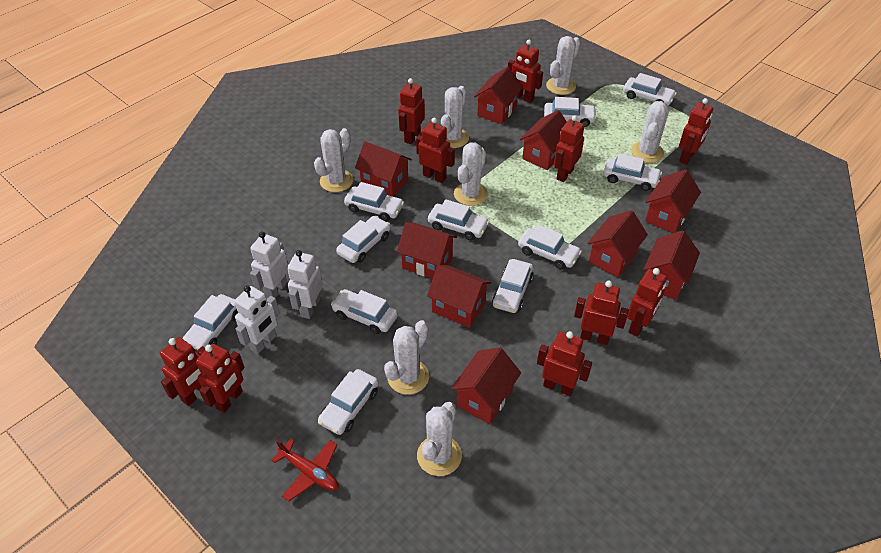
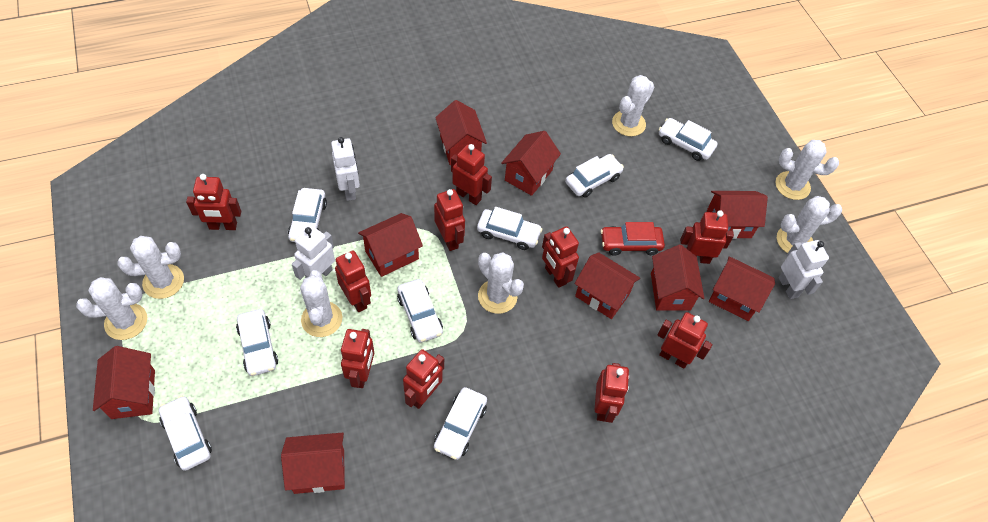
red car: none = 0 -> [601,222,665,256] = 1
red plane: [271,439,339,501] = 1 -> none = 0
white car: [183,294,239,350] [318,369,379,435] [331,289,398,334] [336,216,390,263] [344,182,404,221] [428,199,489,241] [492,259,534,313] [518,225,582,270] [544,97,597,127] [603,153,662,191] [623,73,677,106] = 11 -> [159,396,212,471] [236,309,278,376] [288,188,327,242] [397,279,443,343] [434,387,487,460] [477,207,542,250] [565,154,624,198] [659,118,717,161] = 8

